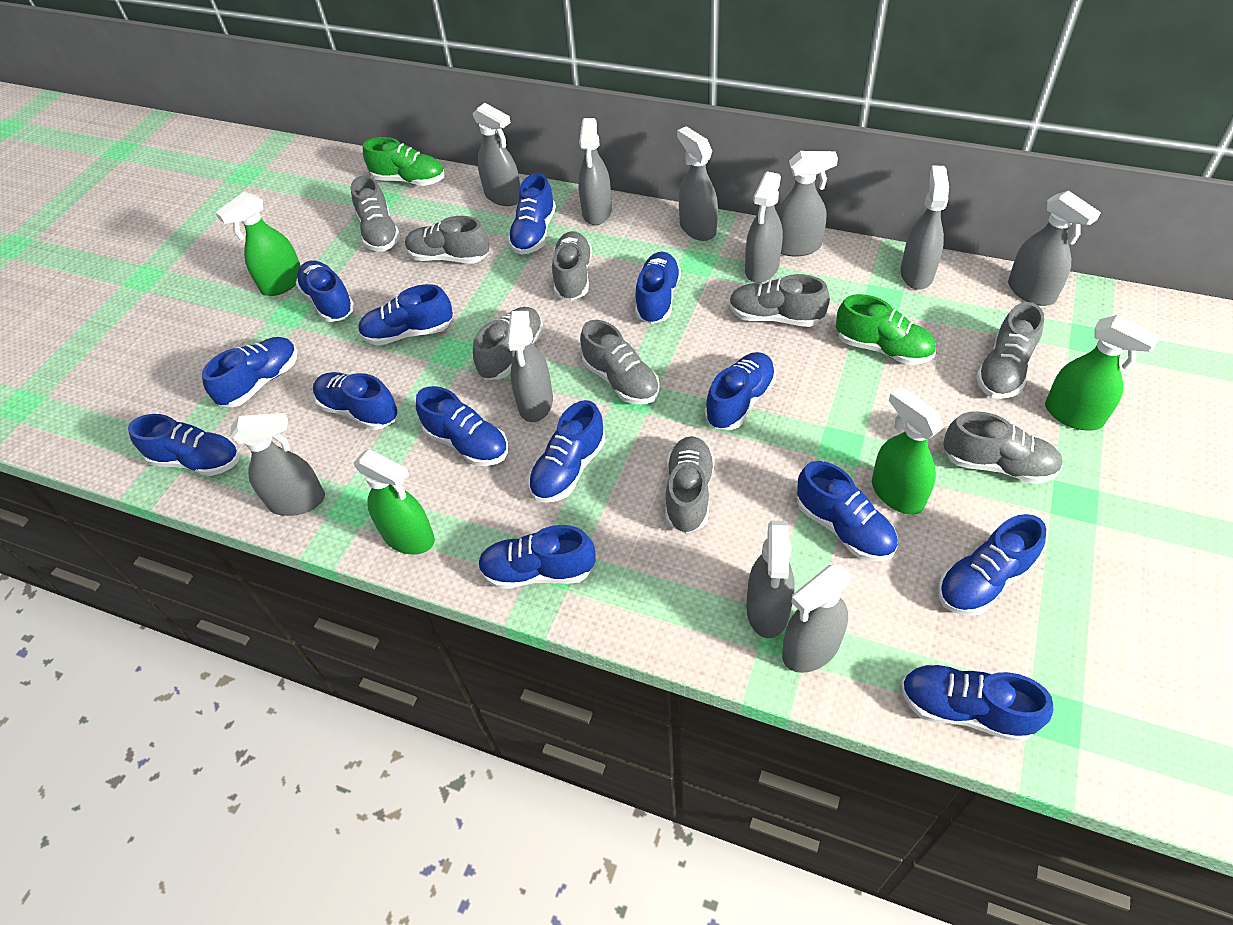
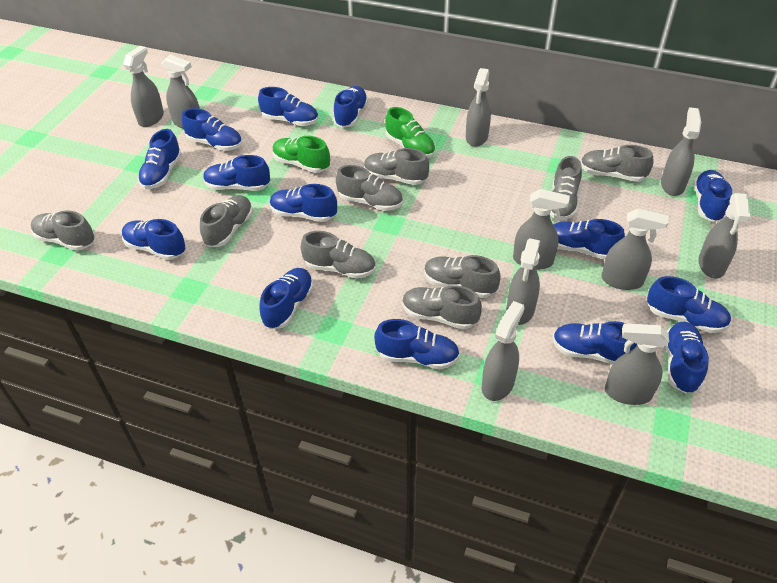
green spray bottle: [215,192,301,296] [354,449,435,555] [872,387,944,515] [1045,315,1161,430] = 4 -> none = 0
grey spray bottle: [230,413,325,516] [473,103,520,206] [507,311,553,422] [578,118,612,225] [677,126,718,241] [745,171,783,283] [747,520,795,638] [777,151,838,257] [782,564,853,673] [901,165,949,290] [1008,190,1101,306] = 11 -> [123,46,164,127] [161,55,200,128] [466,68,491,147] [482,301,524,401] [506,238,540,325] [513,189,570,270] [601,208,669,290] [605,324,669,405] [661,107,701,196] [698,193,750,278] = 10

